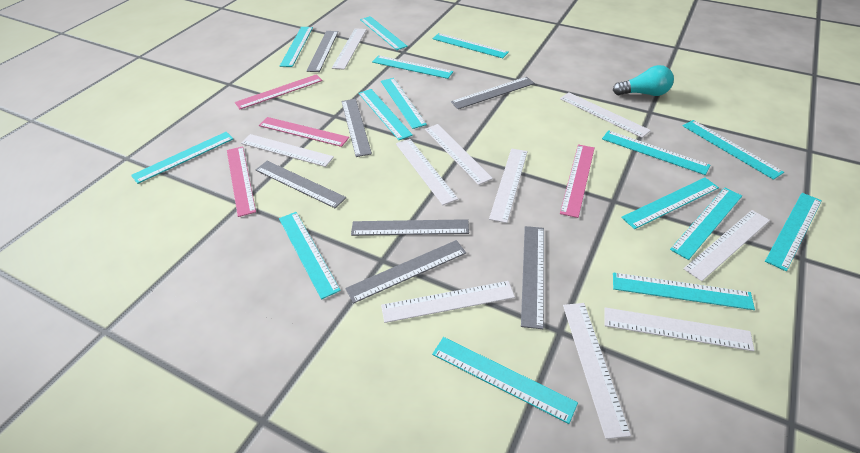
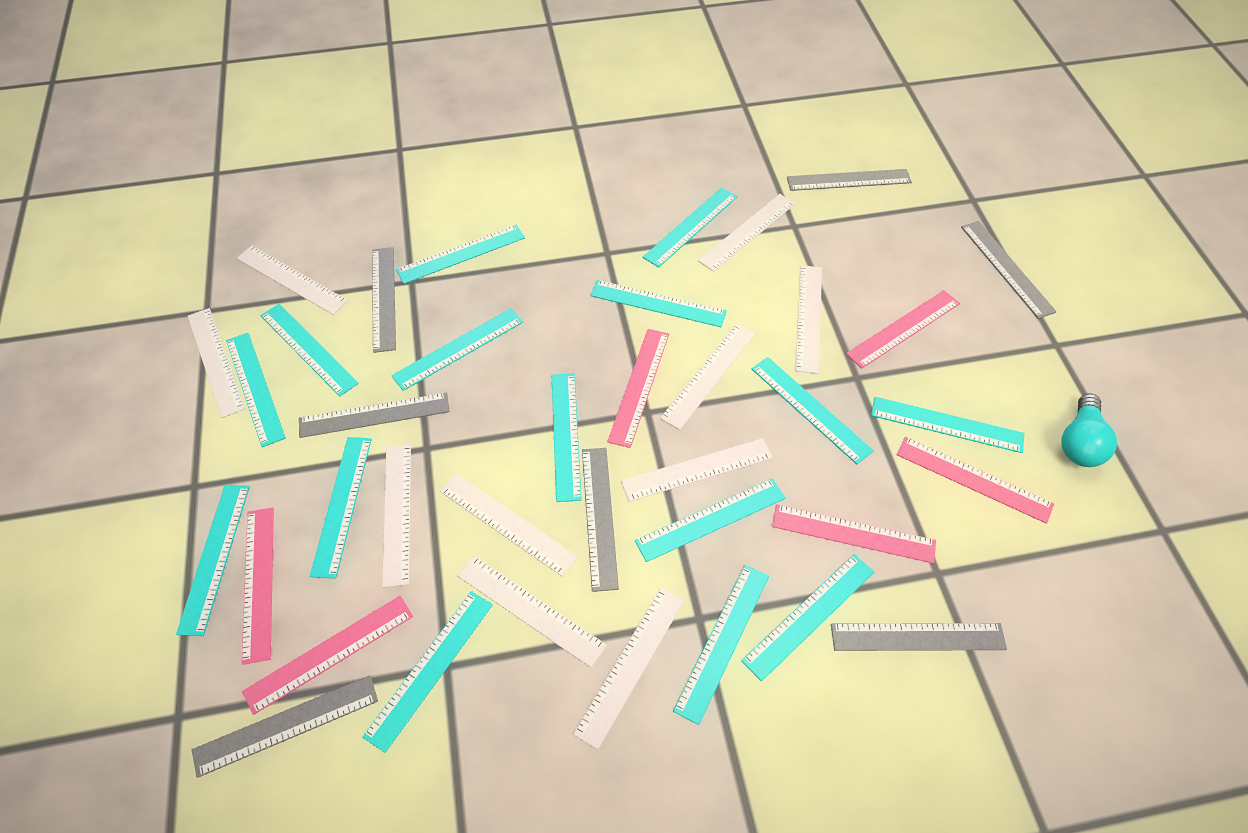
pink ruler: [227,146,256,217] [235,74,323,109] [259,117,349,147] [560,144,595,218] = 4 -> [242,508,274,665] [242,595,413,715] [607,329,669,448] [772,505,936,564] [846,290,960,368] [896,437,1054,524] = 6

